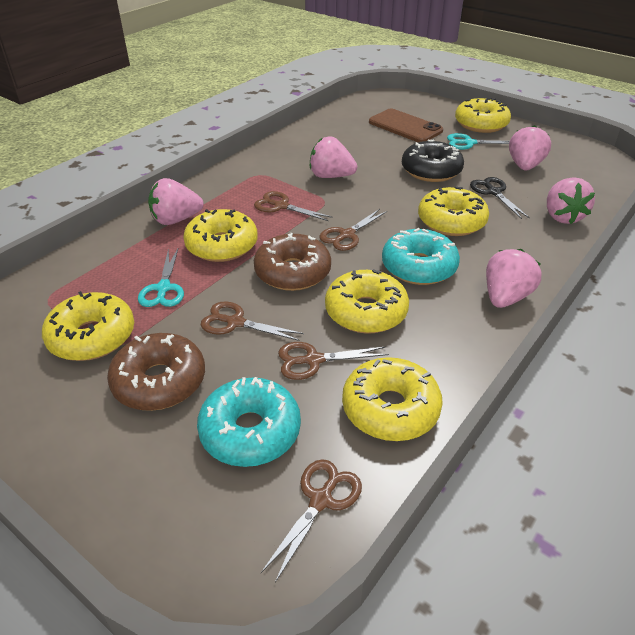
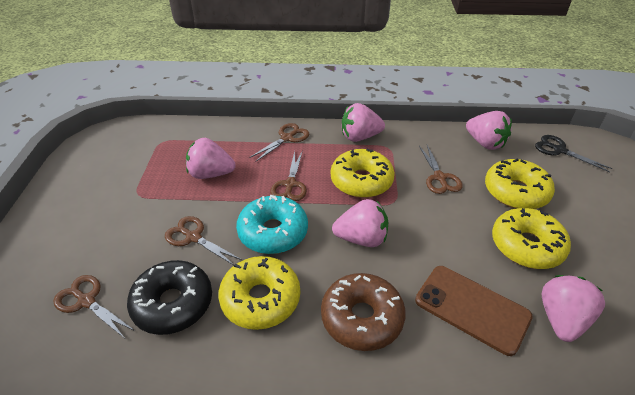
brown donut: [107,333,205,411] [254,233,331,291] = 2 -> [321,273,406,351] = 1
turquoise donut: [197,377,301,467] [382,228,460,285] = 2 -> [236,195,308,254] = 1
turquoise scissors: [138,249,184,307] [447,133,510,150] = 2 -> none = 0
yellow donut: [42,291,134,361] [183,209,258,262] [325,269,409,334] [342,357,443,441] [418,186,489,236] [455,98,511,133] = 6 -> [218,256,300,330] [331,149,395,198] [485,159,555,209] [492,208,571,269] = 4

